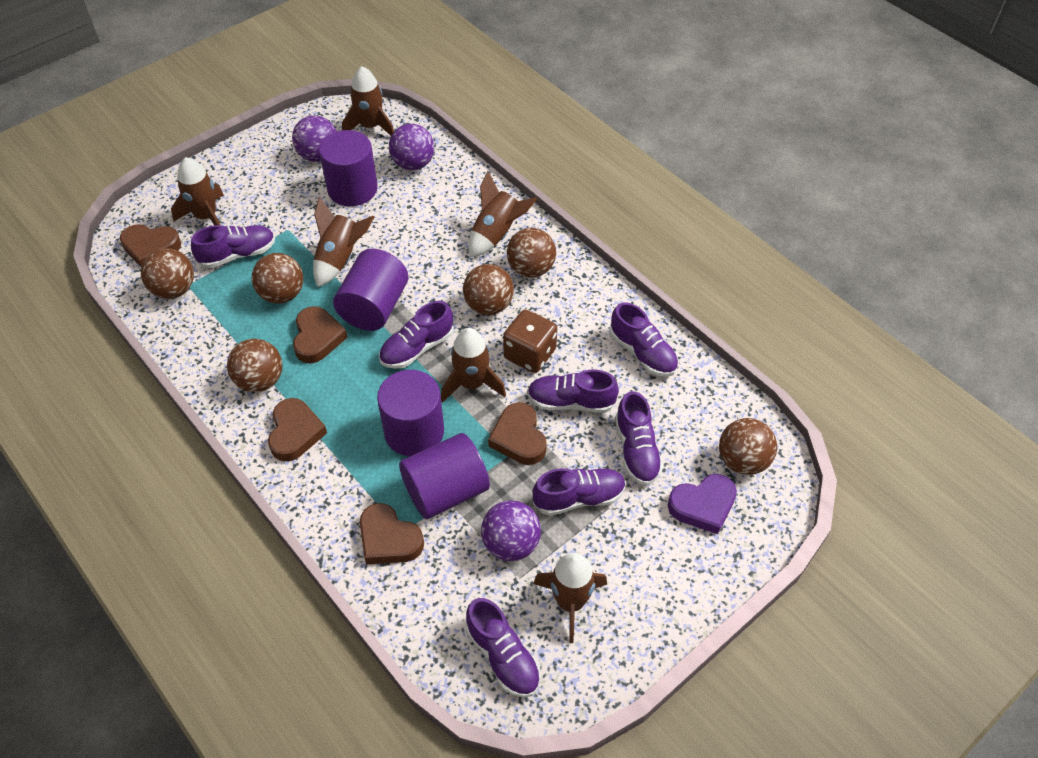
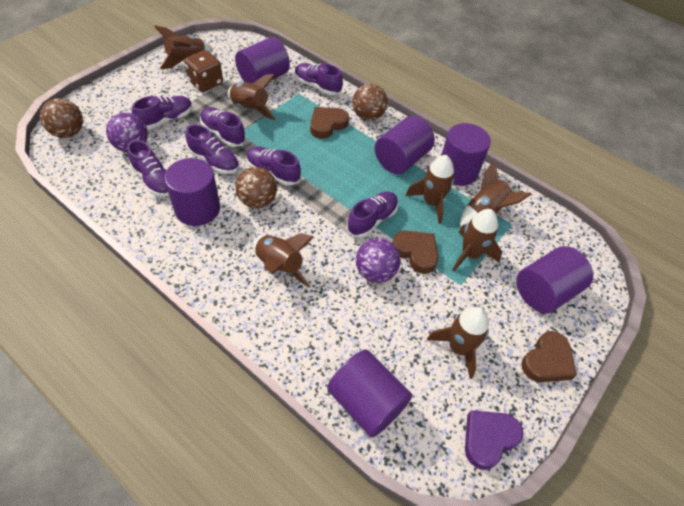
brown ball: [141,248,194,299] [227,339,283,392] [252,253,303,304] [463,264,514,315] [507,228,556,278] [719,418,777,475] = 6 -> [40,98,83,138] [235,167,277,208] [352,84,388,121] = 3
brown heart: [120,224,181,267] [268,398,327,462] [293,306,348,363] [360,503,424,564] [488,402,547,465] = 5 -> [310,107,349,139] [392,231,438,274] [521,331,577,382] = 3
brown rocket: [171,157,224,225] [313,197,374,287] [342,66,394,136] [441,328,506,403] [468,171,537,258] [533,553,607,643] = 6 -> [154,25,213,69] [228,74,276,120] [253,233,313,287] [405,155,454,224] [427,307,489,379] [452,209,502,272] [460,161,531,227] = 7
purple ball: [292,115,337,162] [389,124,434,170] [481,500,541,561] = 3 -> [106,113,148,152] [356,238,401,283] = 2
purple cylinder: [319,130,378,206] [333,249,408,331] [377,370,444,457] [399,433,490,519] = 4 -> [164,158,220,226] [235,37,290,84] [327,349,412,437] [375,116,435,174] [441,123,491,186] [516,246,593,313] = 6

